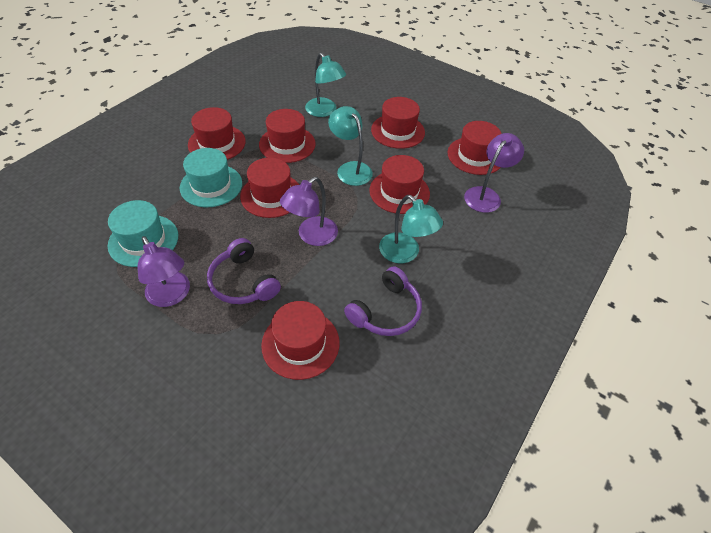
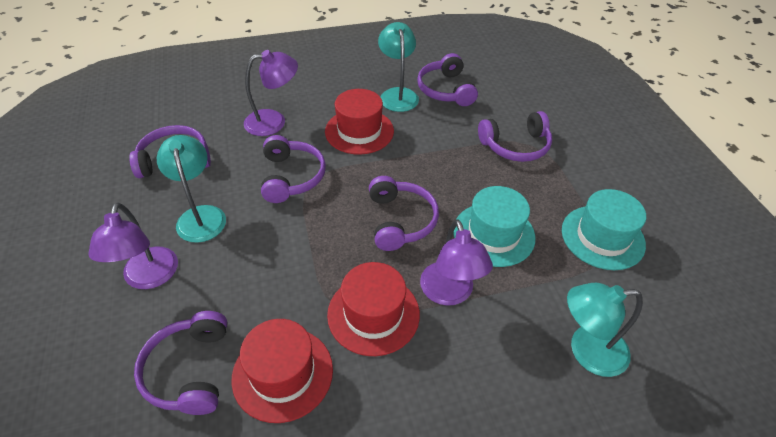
purple headphones: [207,238,281,304] [344,266,422,336] = 2 -> [129,125,211,178] [134,311,227,415] [261,135,326,203] [369,176,439,251] [417,53,478,106] [478,111,552,162] = 6
red hat: [188,107,246,160] [240,158,299,218] [259,109,316,163] [261,301,340,380] [369,155,430,214] [371,97,425,149] [448,121,502,175] = 7 -> [232,319,333,423] [325,89,394,155] [327,262,420,356] = 3

